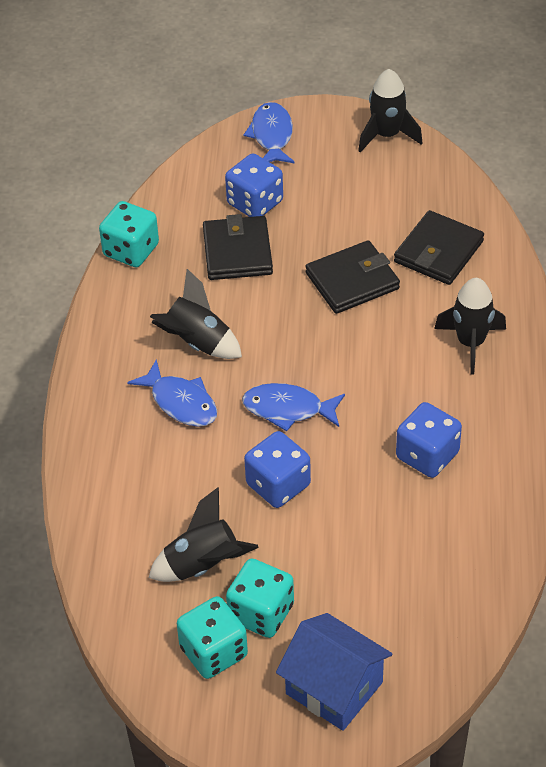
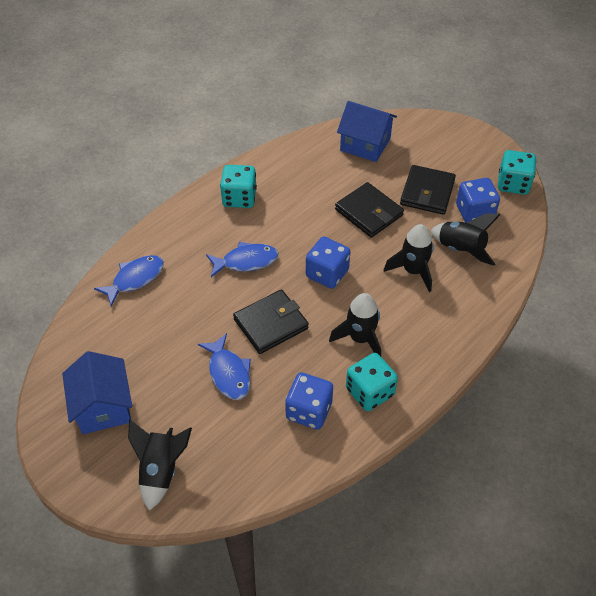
blue house: [276,613,392,731] = 1 -> [62,351,132,434] [337,101,397,162] = 2

